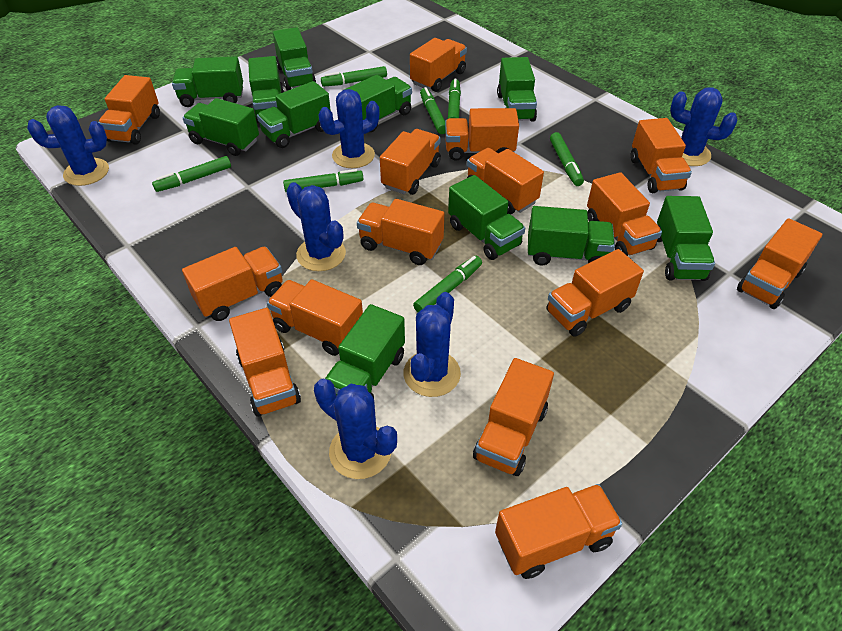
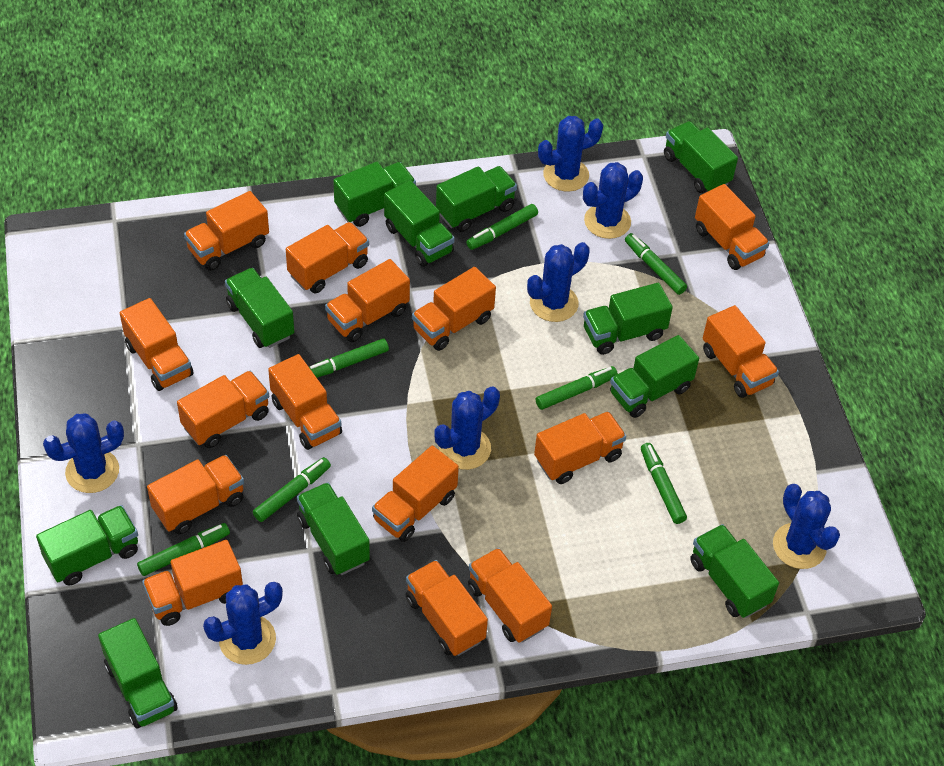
blue cactus: [27,105,109,186] [286,182,346,271] [314,379,397,479] [319,89,380,168] [403,292,461,397] [670,87,737,166] = 6 -> [43,414,124,493] [203,582,283,665] [435,386,500,470] [527,242,590,322] [538,116,603,192] [583,162,643,239] [773,484,840,569] = 7

